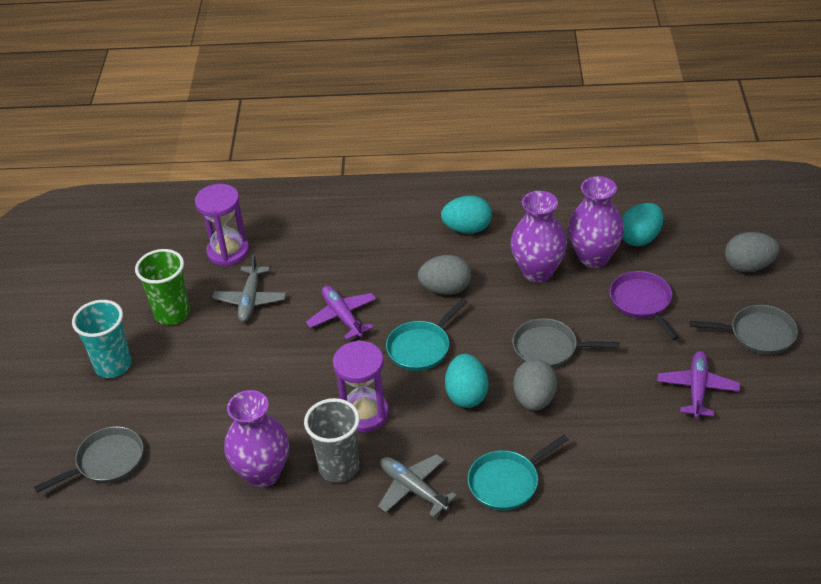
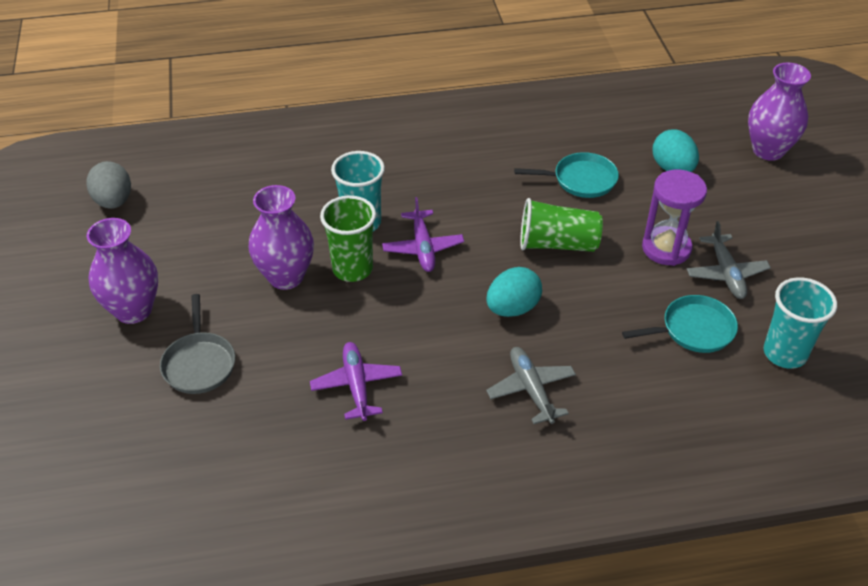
green cup: [135,249,190,325] = 1 -> [320,195,376,282] [520,198,603,252] = 2
grey cup: [304,398,360,483] = 1 -> none = 0
grey egg: [418,255,471,295] [513,359,557,411] [725,232,780,272] = 3 -> [86,161,131,209] = 1
grey pan: [34,426,143,493] [512,318,620,368] [690,305,798,355] = 3 -> [160,294,235,394] = 1
purple hourglass: [195,184,249,267] [333,340,389,433] = 2 -> [642,170,707,266] = 1
purple pan: [610,271,679,340] = 1 -> none = 0
turquoise cup: [72,300,131,378] = 1 -> [331,151,385,231] [764,277,837,369] = 2
turquoise egg: [441,196,492,234] [445,354,489,408] [622,203,664,246] = 3 -> [486,267,542,317] [652,129,699,172] = 2

